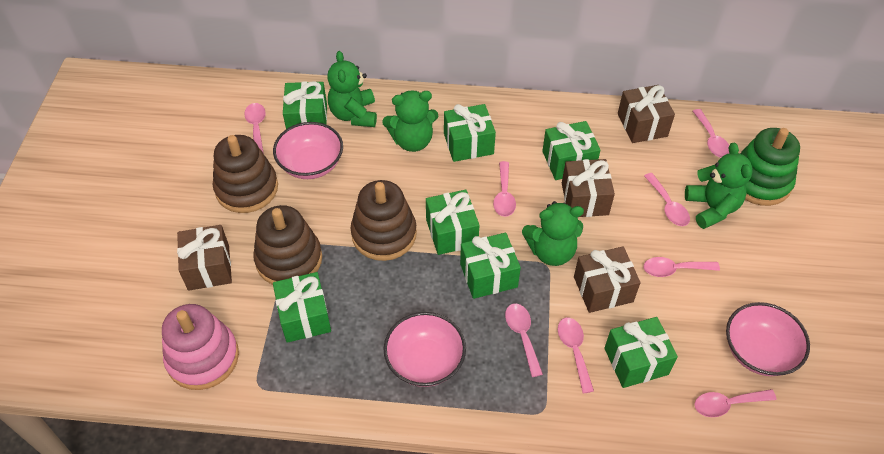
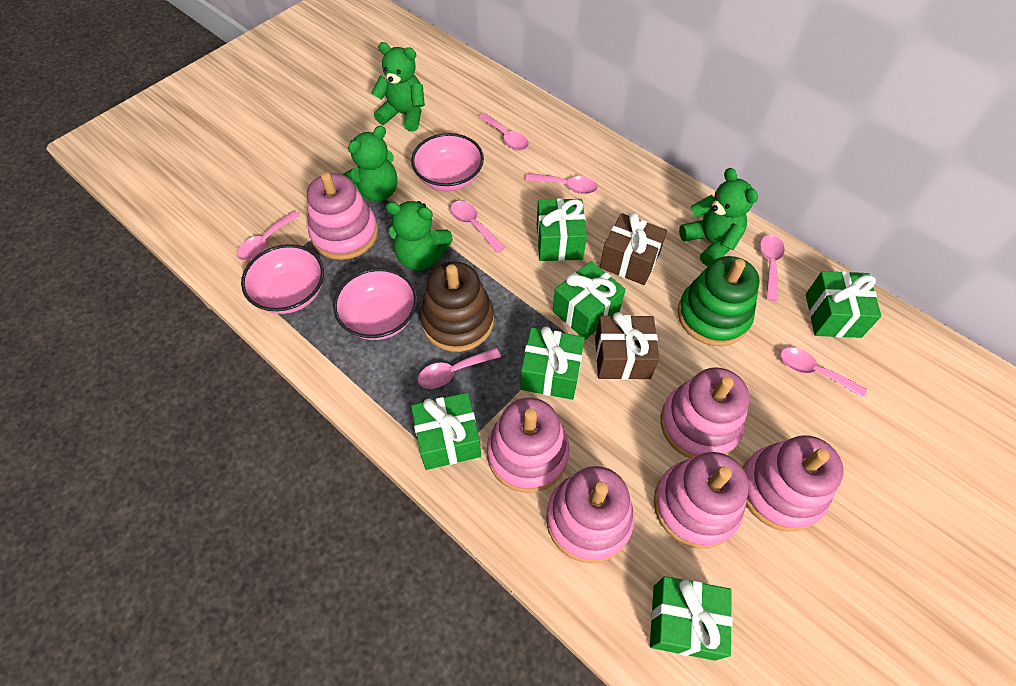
brown gift: [177,225,232,291] [562,159,615,217] [574,246,641,313] [618,85,675,143] = 4 -> [595,312,659,380] [600,212,667,285] = 2
brown stacking toy: [213,135,278,213] [253,205,322,285] [351,180,417,261] = 3 -> [420,262,494,352] = 1
green gift: [273,272,331,343] [283,81,327,129] [426,190,480,255] [444,104,496,162] [460,233,521,299] [542,121,600,180] [604,317,678,388] = 7 -> [411,393,481,470] [520,326,585,400] [537,198,587,261] [552,261,626,340] [650,576,732,661] [806,271,881,338] = 6
pink spoon: [244,103,266,154] [493,161,516,217] [505,304,543,377] [558,318,594,393] [644,173,690,226] [644,257,720,277] [693,109,729,158] [695,389,777,417] = 8 -> [237,210,300,260] [418,348,501,389] [450,201,506,253] [478,113,529,151] [525,173,598,194] [760,235,785,301] [780,347,867,398] = 7
pink stacking toy: [162,304,239,390] = 1 -> [307,172,378,260] [487,398,570,493] [546,466,634,563] [654,452,749,549] [661,367,750,458] [743,435,844,532] = 6

